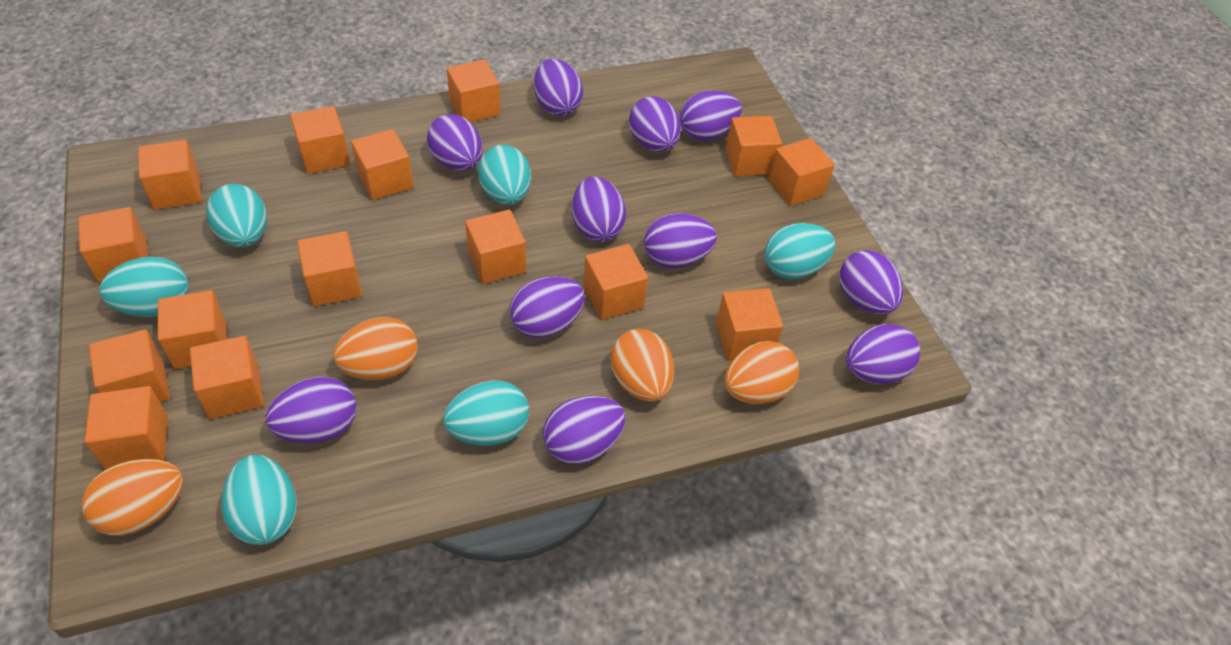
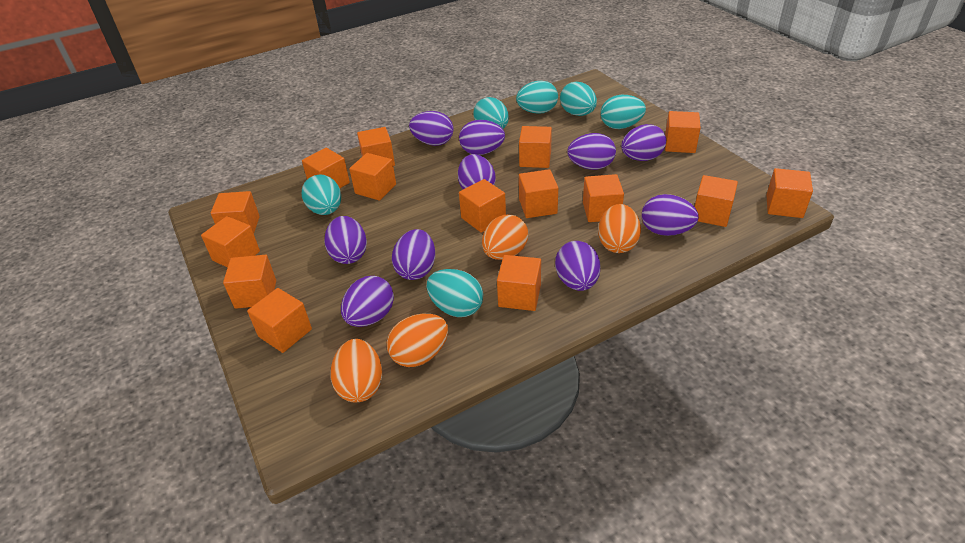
purple egg: [266,377,357,444] [427,114,483,171] [510,276,585,338] [534,59,583,116] [543,396,625,464] [572,176,626,242] [629,96,681,152] [644,213,717,269] [679,90,742,141] [839,250,903,314] [846,324,920,384] = 11 -> [324,216,367,264] [341,276,394,327] [392,229,435,280] [409,111,454,146] [458,154,495,189] [459,120,505,155] [555,241,601,291] [567,133,616,170] [621,124,666,161] [642,194,699,236] = 10

